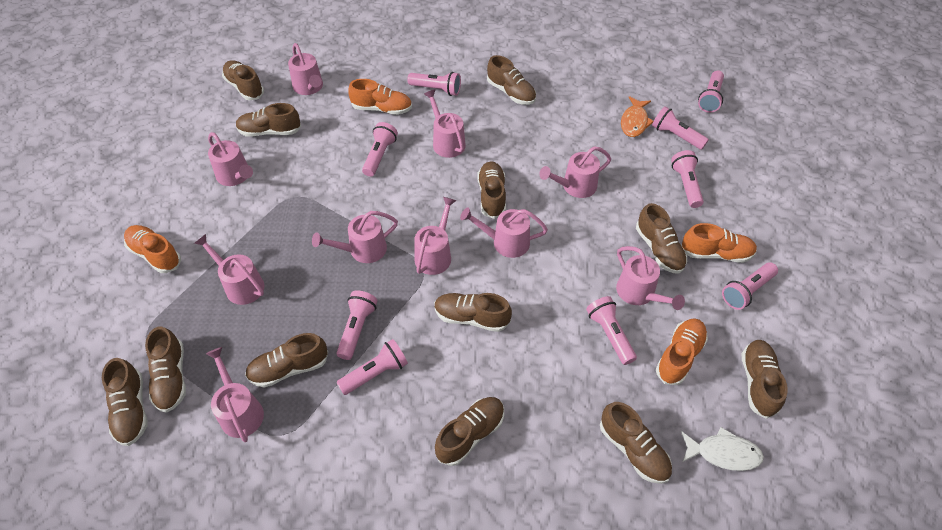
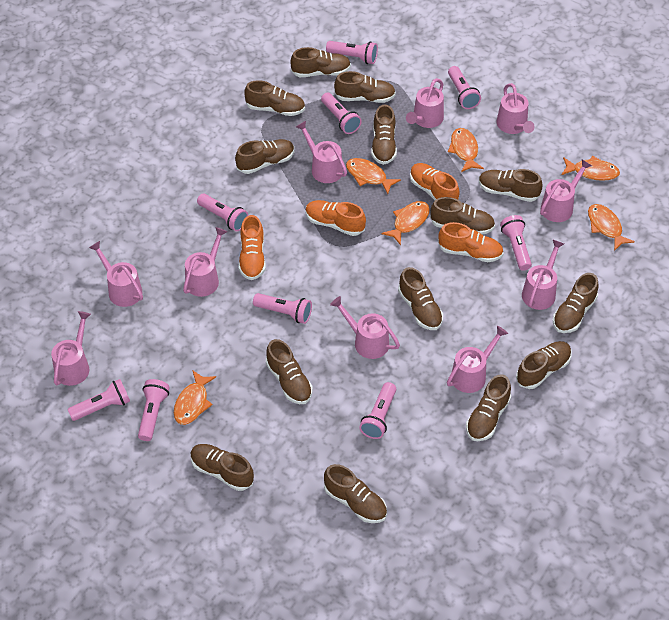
brown shoe: [102,358,147,446] [145,327,186,413] [222,60,264,100] [236,103,301,137] [245,333,328,388] [434,293,512,332] [435,397,504,466] [477,161,506,219] [487,55,536,105] [600,402,672,484] [636,203,687,274] [741,340,788,419] = 12 -> [190,444,254,491] [235,139,294,174] [244,80,305,116] [266,339,313,404] [290,47,351,77] [324,464,387,523] [334,71,396,103] [371,104,397,165] [398,267,443,330] [430,197,495,235] [466,374,511,441] [479,169,542,202] [516,341,572,389] [553,273,599,333] = 14
orange fish: [621,96,653,137] = 1 -> [174,370,216,425] [346,158,401,194] [381,201,430,245] [448,128,484,172] [562,156,620,181] [588,204,635,251] = 6
white fish: [681,427,764,471] = 1 -> none = 0

